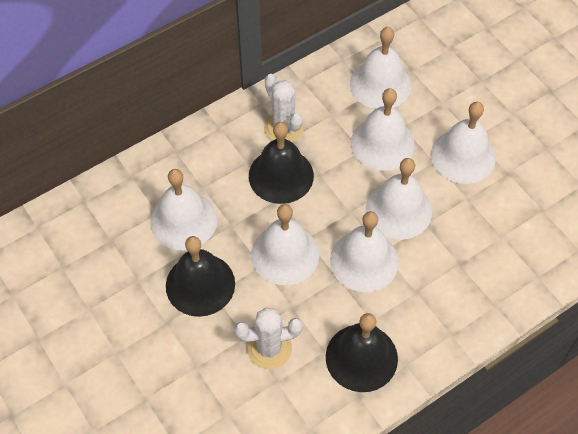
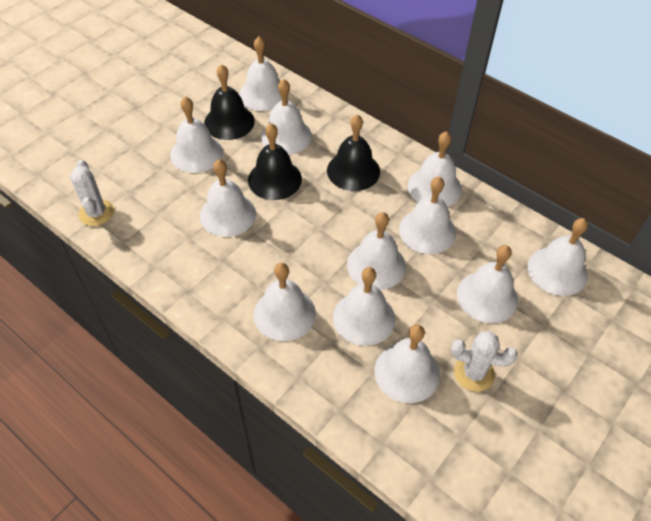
white bell: [150,169,217,250] [251,204,319,285] [330,211,399,292] [350,27,411,109] [351,88,415,171] [366,158,432,240] [431,102,496,184] = 7 -> [170,97,223,173] [200,159,256,237] [239,37,282,111] [254,263,316,341] [261,79,312,155] [333,267,395,346] [347,212,406,290] [374,324,440,403] [399,177,456,254] [408,131,462,207] [457,245,518,323] [528,218,588,296] = 12

